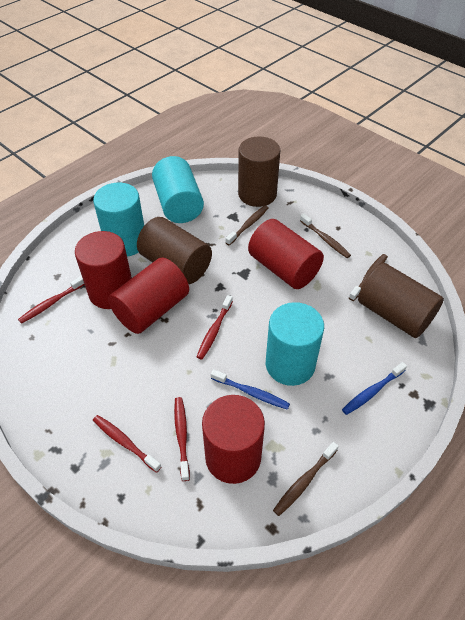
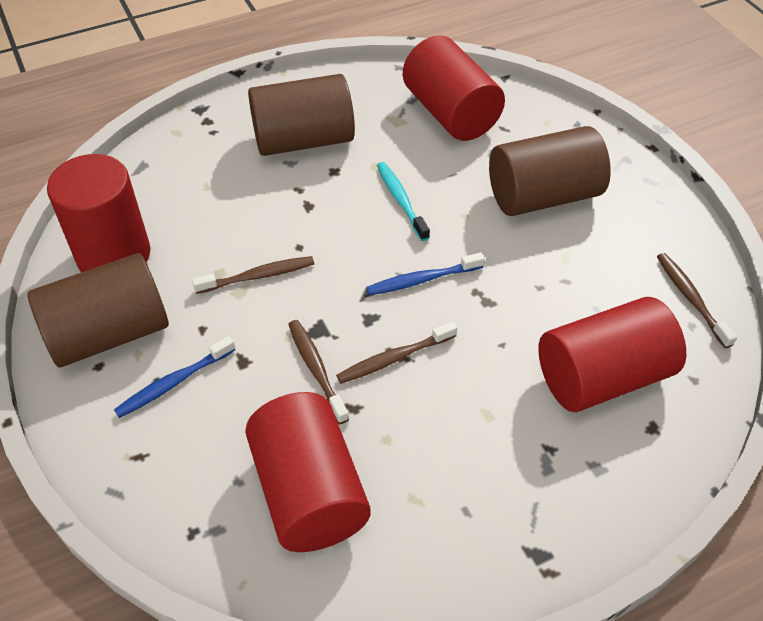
red toothbrush: [18,276,85,324] [93,415,162,473] [174,397,190,481] [197,295,233,359] = 4 -> none = 0
turquoise cylinder: [93,183,144,256] [152,156,204,223] [266,302,324,386] = 3 -> none = 0
turquoise toothbrush: none = 0 -> [377,162,430,241] = 1

